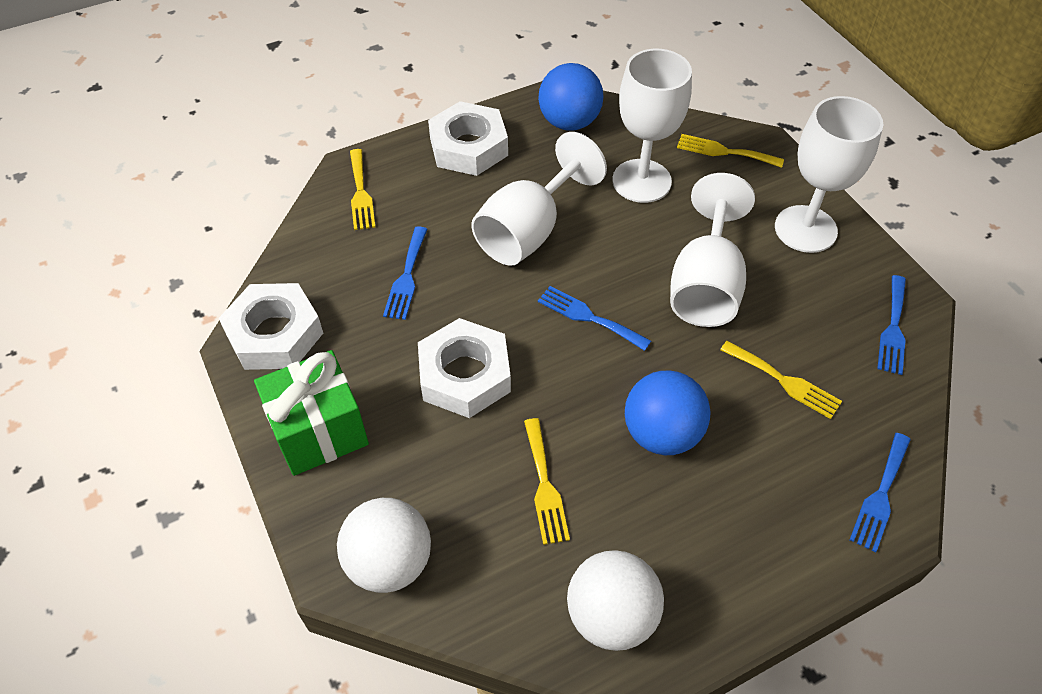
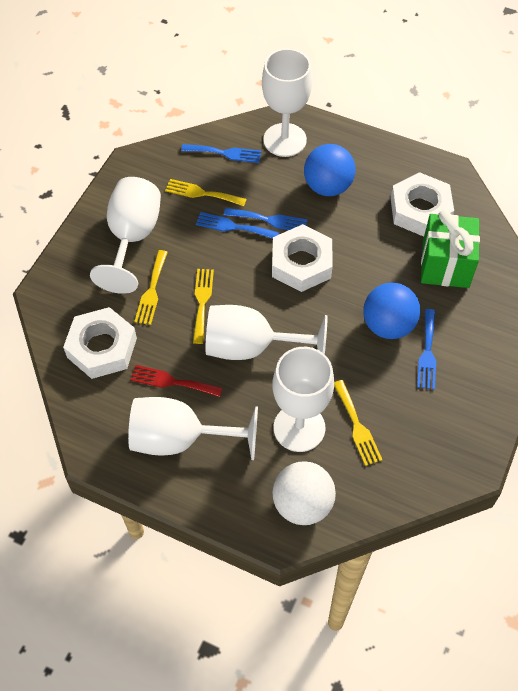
red fork: none = 0 -> [130,365,223,397] = 1
white ball: [337,498,431,593] [567,550,664,651] = 2 -> [272,461,336,525] = 1
white goblet: [471,132,607,266] [612,49,692,203] [670,173,755,327] [775,96,884,253] = 4 -> [90,177,161,294] [128,397,258,460] [206,305,327,360] [262,48,312,157] [273,347,334,452] = 5

